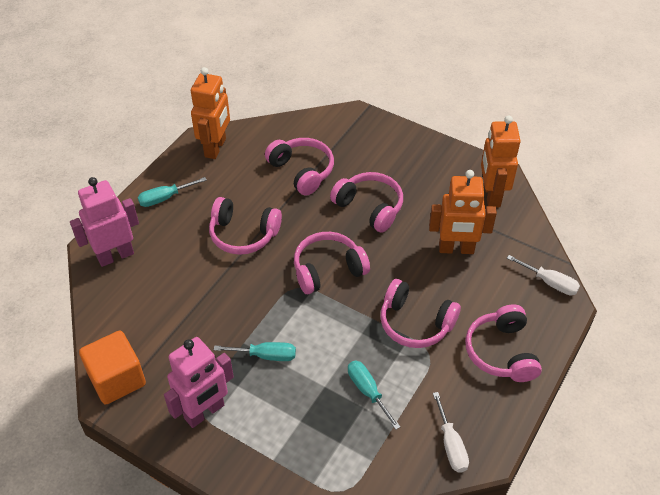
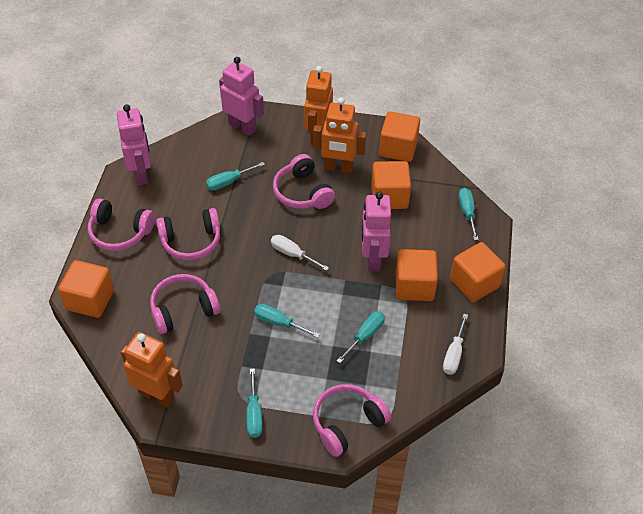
orange cube: [79,330,146,404] = 1 -> [58,260,114,318] [371,161,411,209] [379,112,420,162] [396,249,438,301] [450,242,506,302] = 5
pink headphones: [209,197,282,255] [265,138,334,196] [294,232,370,294] [330,172,403,233] [380,279,461,348] [465,304,542,382] = 6 -> [88,198,155,251] [150,274,220,334] [156,208,220,261] [273,154,335,209] [313,384,391,457] = 5
pink robot: [70,177,139,267] [164,337,234,428] = 2 -> [117,104,151,185] [219,57,264,136] [362,192,391,271] = 3
turquoise screwdriver: [138,177,207,207] [214,342,296,361] [348,361,400,430] = 3 -> [206,162,265,191] [246,368,263,438] [254,304,320,338] [336,311,385,363] [458,188,479,240] = 5

